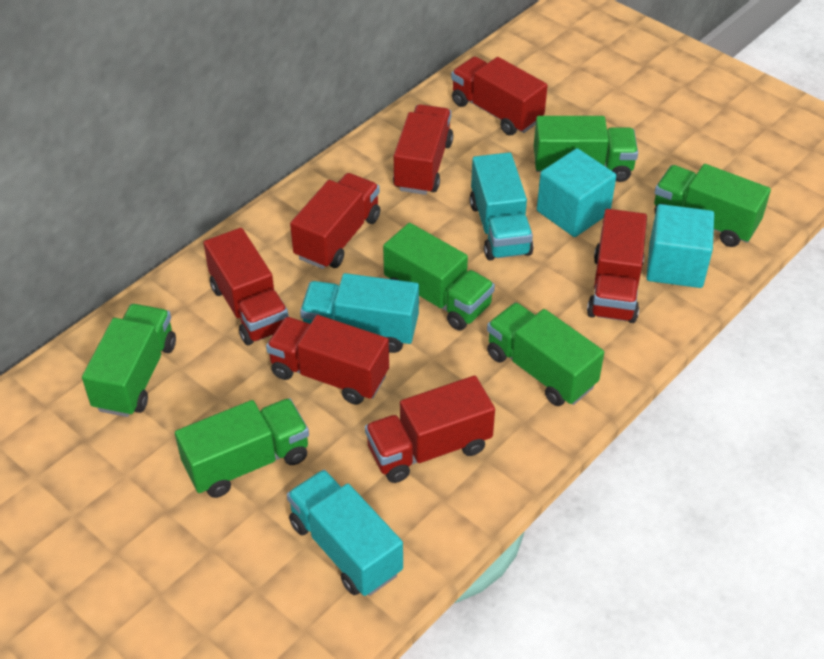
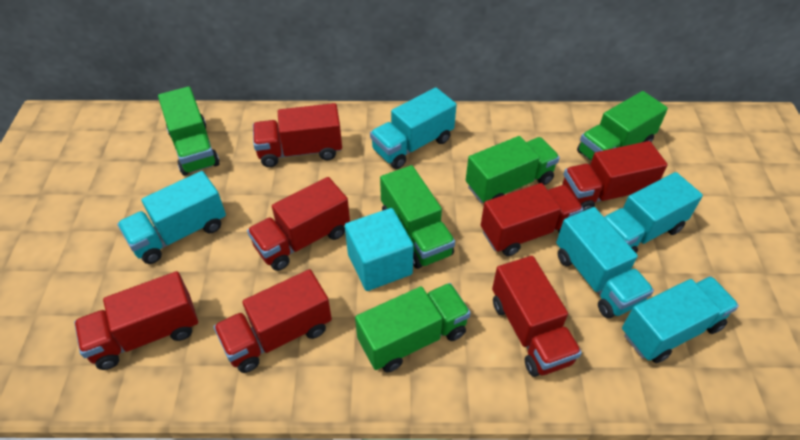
green truck: [82,304,176,417] [175,398,309,498] [383,223,495,331] [487,302,604,406] [534,116,638,182] [654,164,771,247] = 6 -> [158,86,220,176] [355,283,471,373] [380,165,455,269] [466,136,560,203] [577,91,668,161] = 5
turquoise cube: [537,148,616,237] [646,204,714,288] = 2 -> [345,208,414,291] = 1
turquoise truck: [287,470,403,596] [300,273,419,353] [470,152,534,260] = 3 -> [117,171,226,264] [370,87,457,169] [556,207,654,318] [604,172,703,253] [622,276,739,363] = 5

